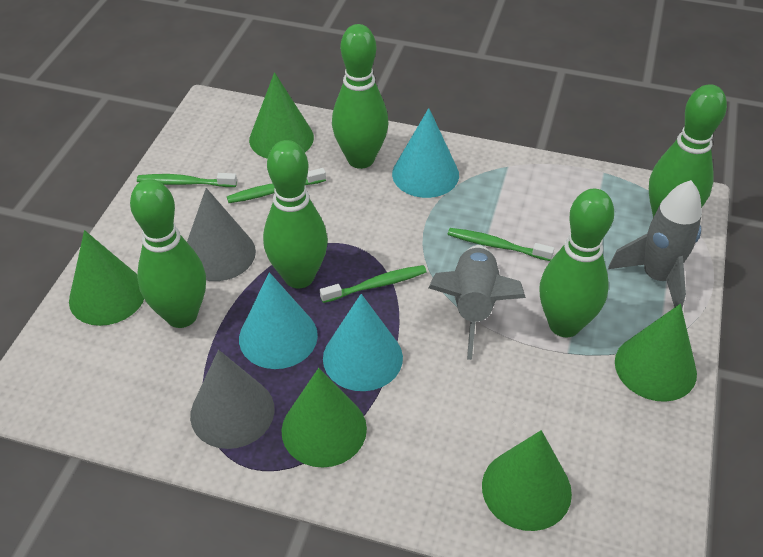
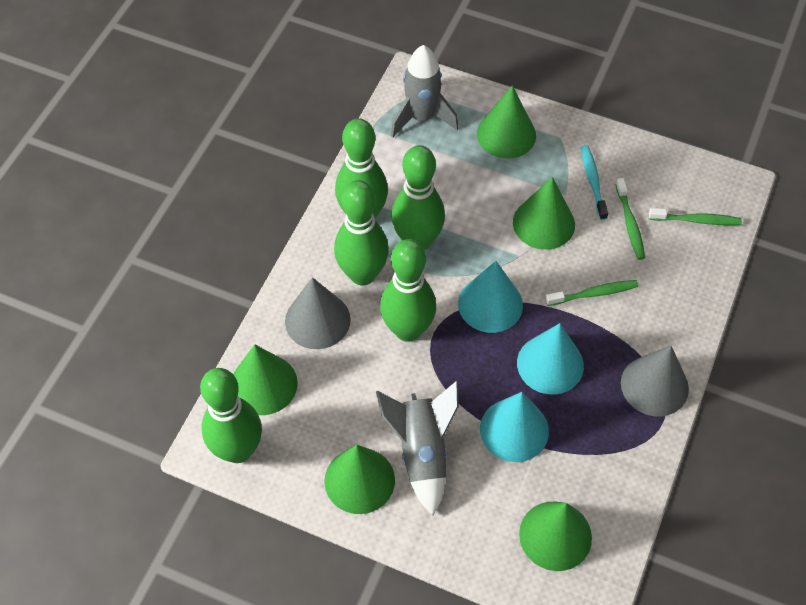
green toothbrush: [137,173,237,187] [227,168,326,203] [320,265,427,303] [448,228,554,261] = 4 -> [545,280,639,306] [615,178,645,260] [649,208,742,225] = 3
turquoise toothbrush: none = 0 -> [581,145,608,220] = 1

